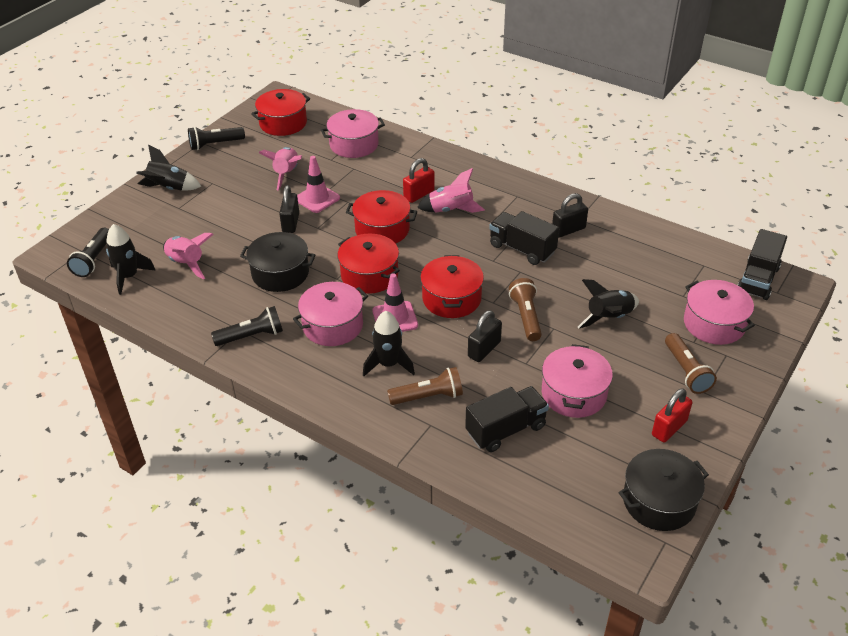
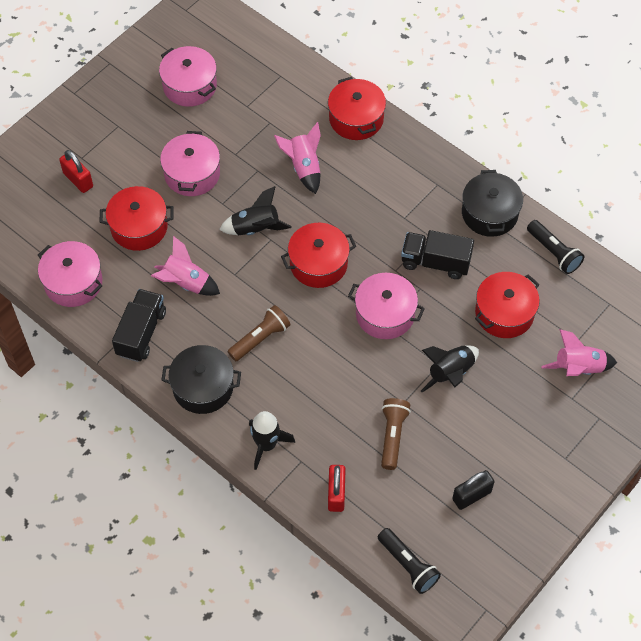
black flashlight: [67,228,109,277] [188,127,245,150] [211,306,283,346] = 3 -> [378,528,441,594] [527,220,584,274] = 2
black padlock: [279,185,299,233] [468,310,502,362] [552,193,588,238] = 3 -> [452,470,495,510] = 1
black rocket: [106,224,156,295] [136,145,201,191] [363,311,415,376] [578,279,639,328] = 4 -> [219,186,292,235] [249,411,295,470] [421,345,479,392] = 3
black truck: [465,386,549,452] [489,211,559,265] [738,229,787,300] = 3 -> [112,289,166,362] [401,230,474,279] = 2
brown flashlight: [387,367,463,405] [509,278,542,341] [665,333,717,394] = 3 -> [228,305,291,361] [381,398,411,470] = 2
pink traffic cone: [297,156,340,213] [373,273,418,332] = 2 -> none = 0

